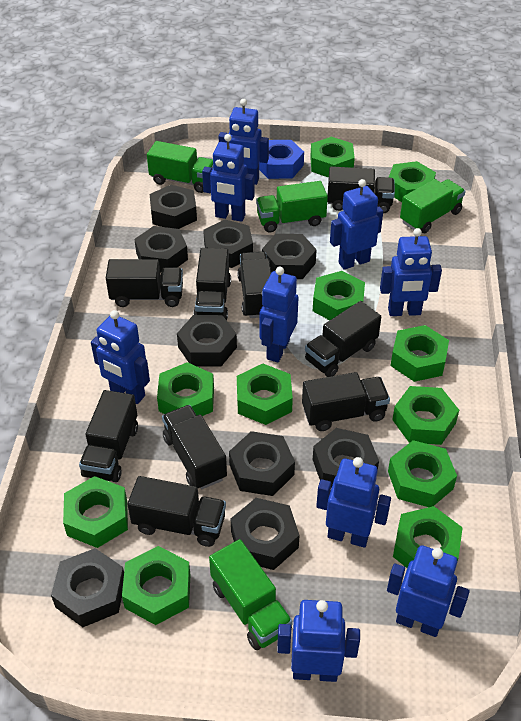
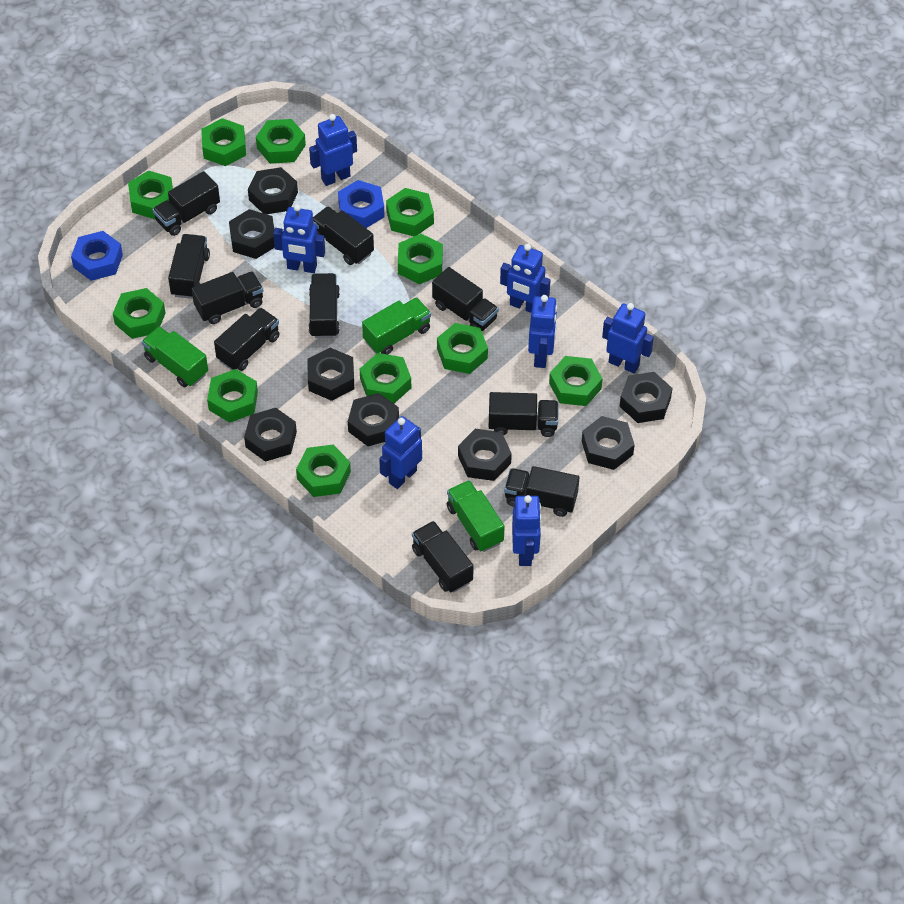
black nut: [51,548,124,627] [134,226,188,272] [150,185,197,229] [177,315,237,367] [203,220,253,268] [229,431,295,496] [231,498,300,570] [262,234,317,279] [313,428,379,488] = 9 -> [229,209,275,259] [244,408,297,462] [248,167,298,214] [307,348,354,401] [348,393,399,446] [458,429,512,481] [582,416,635,470] [620,372,672,423] = 8
black truck: [79,390,138,482] [106,259,183,307] [127,476,226,547] [162,405,227,489] [193,248,231,320] [237,252,271,318] [302,372,390,431] [305,301,381,377] [327,166,395,213] = 9 -> [152,171,220,236] [168,234,210,299] [192,271,263,324] [214,308,280,371] [309,273,340,338] [313,206,374,265] [412,521,474,593] [432,267,498,331] [489,392,558,437] [504,466,579,517] = 10
blue nut: [259,140,304,179] = 1 -> [71,231,123,281] [338,180,385,228] = 2
blue robot: [91,310,150,404] [202,134,255,222] [218,99,269,185] [260,267,298,363] [277,600,360,682] [316,457,391,548] [330,179,383,270] [380,228,442,316] [387,545,470,637] = 9 -> [273,204,325,273] [309,114,357,186] [379,416,422,489] [500,244,550,313] [512,495,542,566] [528,295,557,368] [602,303,654,374] = 7
green truck: [147,141,213,193] [209,539,293,650] [256,181,328,233] [400,179,465,233] = 4 -> [142,326,208,388] [362,297,431,354] [447,480,505,552] = 3

